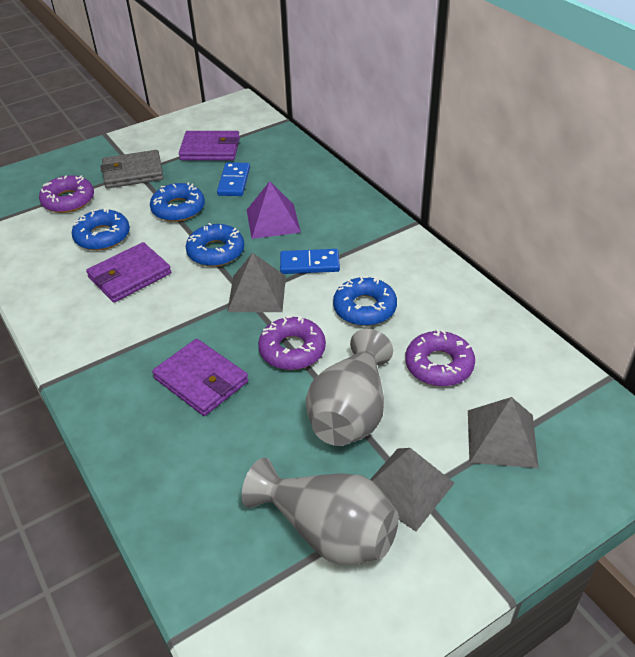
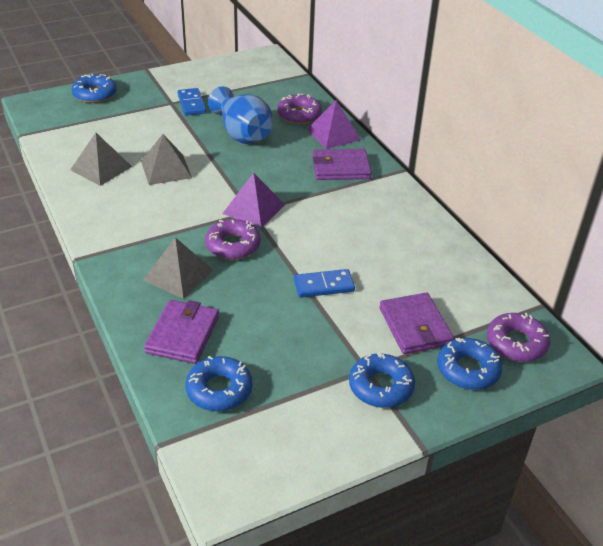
blue vase: none = 0 -> [208,86,272,144] = 1
grey vase: [242,458,399,566] [306,329,393,446] = 2 -> none = 0
grey wallet: [100,150,164,189] = 1 -> none = 0
purple pyramid: [247,181,301,239] = 1 -> [222,173,285,229] [307,100,361,149] = 2

